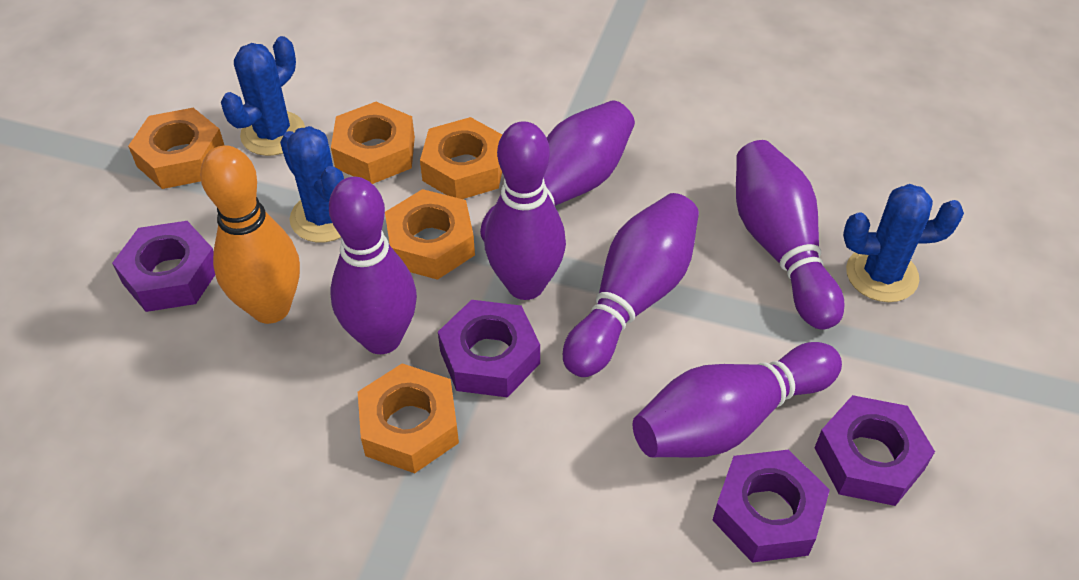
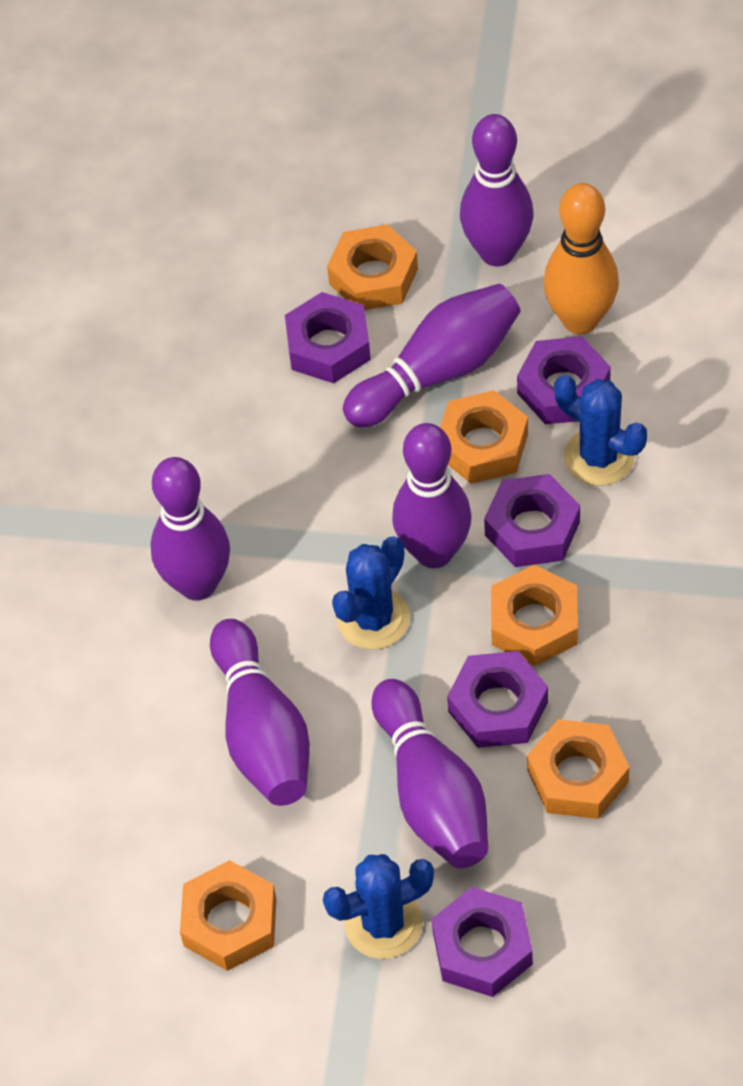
purple nut: [112,221,215,312] [438,300,540,397] [713,450,830,563] [814,395,935,506] = 4 -> [285,292,371,383] [432,887,533,997] [447,651,548,748] [484,474,580,567] [517,336,611,424] = 5

